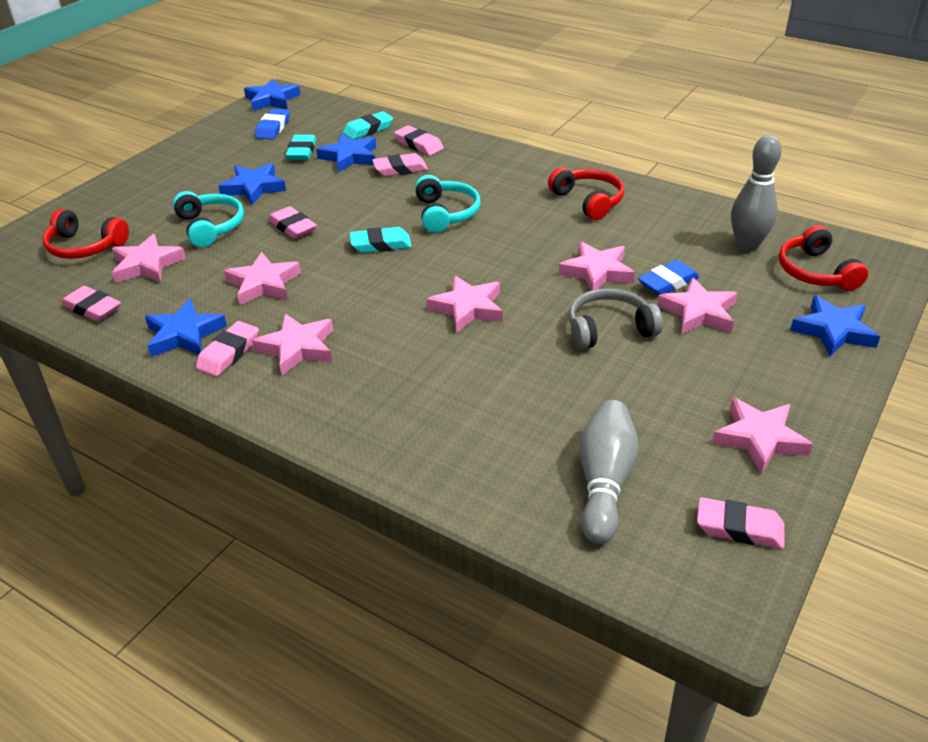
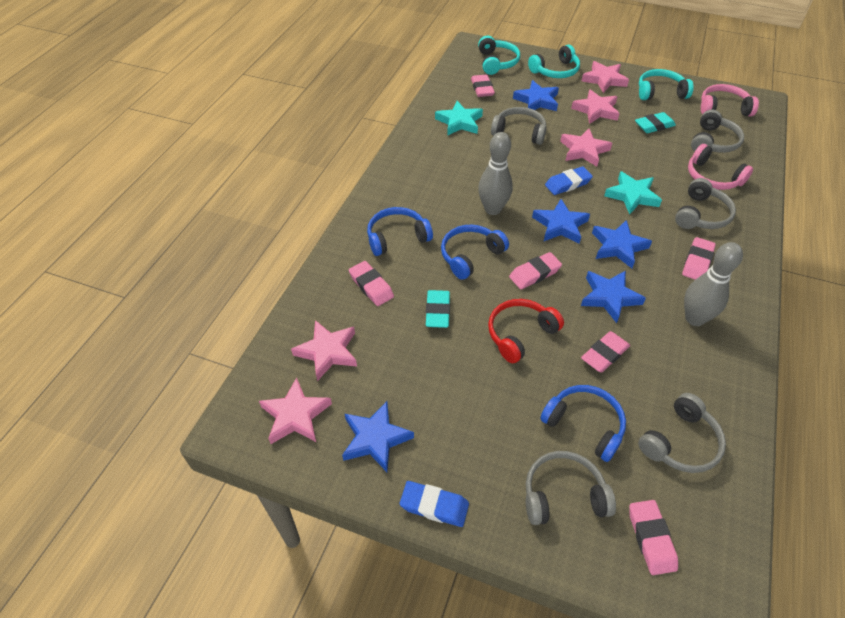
blue headphones: none = 0 -> [367,207,433,256] [441,224,509,280] [540,385,626,462] = 3
grey headphones: [569,288,663,349] = 1 -> [491,107,546,145] [526,451,616,525] [638,393,726,473] [675,178,736,229] [691,109,744,153] = 5
pink headphones: none = 0 -> [688,144,753,190] [701,84,759,116] = 2
pink star: [112,234,186,283] [224,252,301,305] [252,314,333,376] [426,275,503,333] [558,242,635,291] [657,278,737,334] [712,397,813,474] = 7 -> [259,377,332,444] [291,320,357,381] [560,129,612,166] [571,89,620,124] [582,61,629,93] = 5
red headphones: [43,209,129,259] [548,167,624,220] [779,225,868,291] = 3 -> [488,299,564,363] = 1
turquoise eraser: [286,135,316,160] [343,111,393,140] [349,227,412,253] = 3 -> [426,290,450,328] [635,112,676,133] = 2
turquoise headphones: [173,191,244,247] [415,175,480,233] = 2 -> [478,36,520,75] [528,45,580,78] [639,69,694,100] = 3
turquoise star: none = 0 -> [435,101,483,136] [604,171,662,215] = 2

